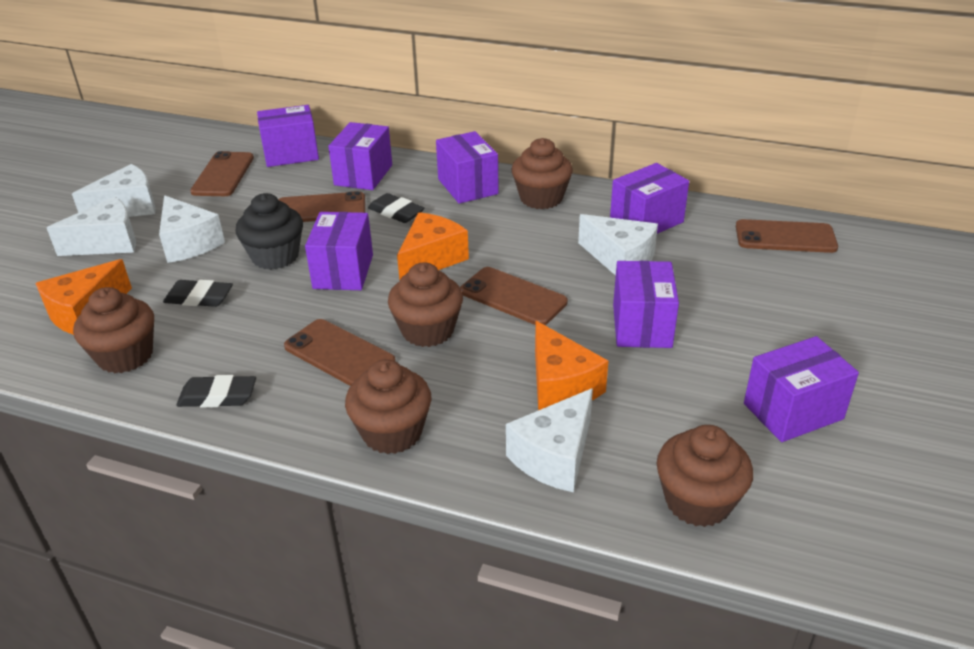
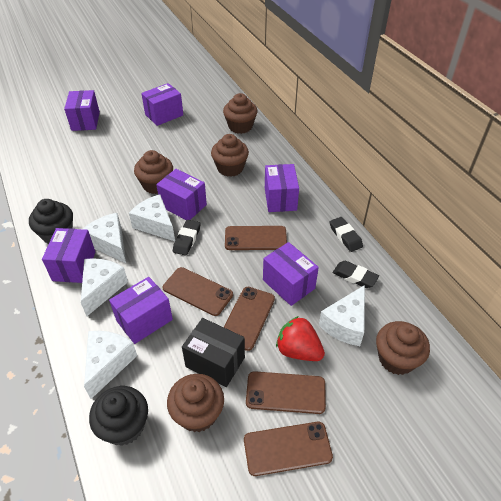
black box: none = 0 -> [182,318,245,387] = 1
black cupcake: [235,193,303,270] = 1 -> [29,199,73,244] [89,386,148,446] = 2
orange cheese: [35,259,132,335] [397,212,469,280] [535,321,608,410] = 3 -> none = 0
red strawberry: none = 0 -> [276,316,325,361] = 1

